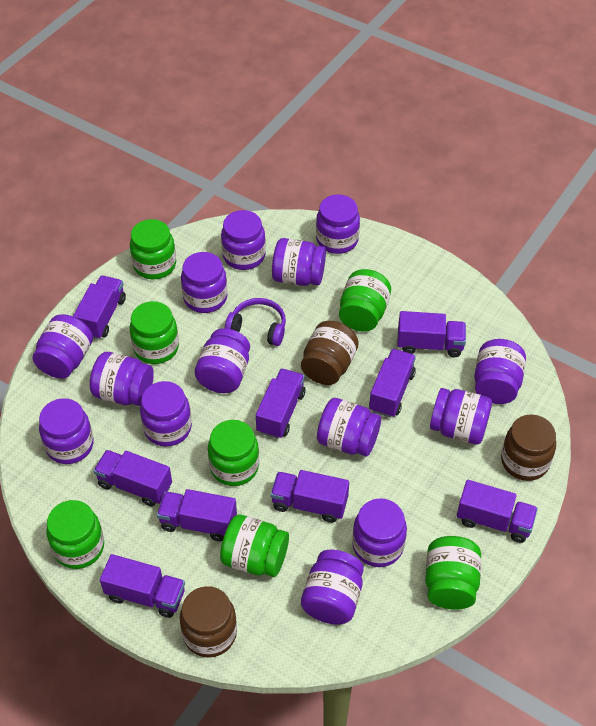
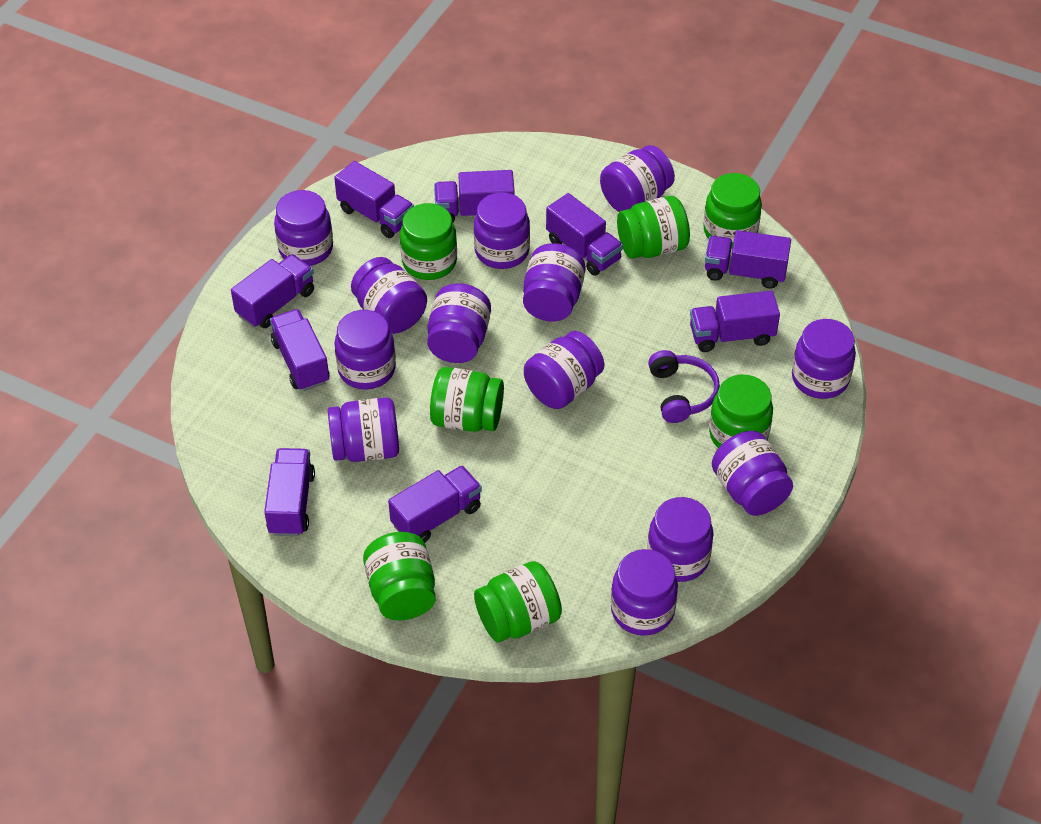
brown jar: [180,586,237,658] [301,321,359,385] [501,414,556,481] = 3 -> none = 0
purple jar: [32,314,93,379] [39,398,94,464] [90,352,154,406] [140,381,192,447] [181,252,227,313] [195,328,250,393] [221,210,266,270] [272,238,326,286] [301,550,364,625] [316,194,360,254] [317,398,381,457] [352,498,407,567] [430,388,492,444] [474,339,526,404] = 14 -> [274,190,333,266] [328,398,399,462] [335,310,396,389] [351,257,427,334] [427,283,491,363] [474,192,530,269] [523,243,586,322] [524,331,604,409] [600,145,675,212] [611,549,678,636] [647,497,714,582] [712,431,793,516] [792,319,856,399] = 13

